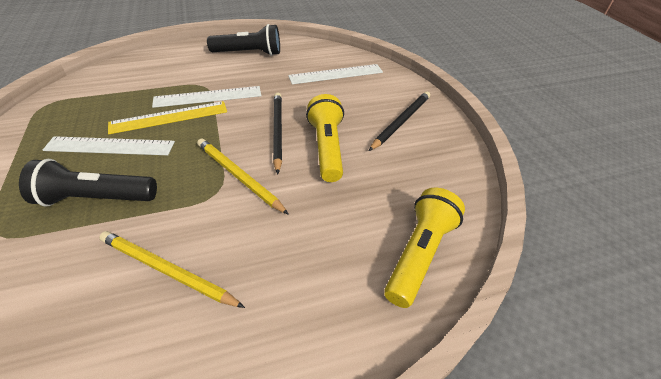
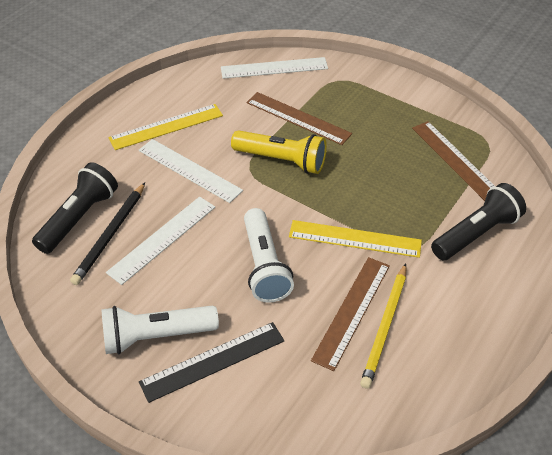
black pencil: [273,93,282,174] [369,91,430,151] = 2 -> [70,183,145,285] = 1
black ruler: none = 0 -> [139,322,284,403] = 1
brown ruler: none = 0 -> [246,92,352,145] [311,257,390,371] [412,121,495,201] = 3
white flashlight: none = 0 -> [101,305,219,354] [244,208,294,303] = 2
yellow flashlight: [306,94,344,182] [384,188,465,308] = 2 -> [231,130,327,174] = 1
yellow pencil: [99,231,245,308] [197,138,289,215] = 2 -> [360,263,407,389] = 1
yellow ruler: [108,101,227,134] = 1 -> [109,104,223,150] [289,220,422,258] = 2

